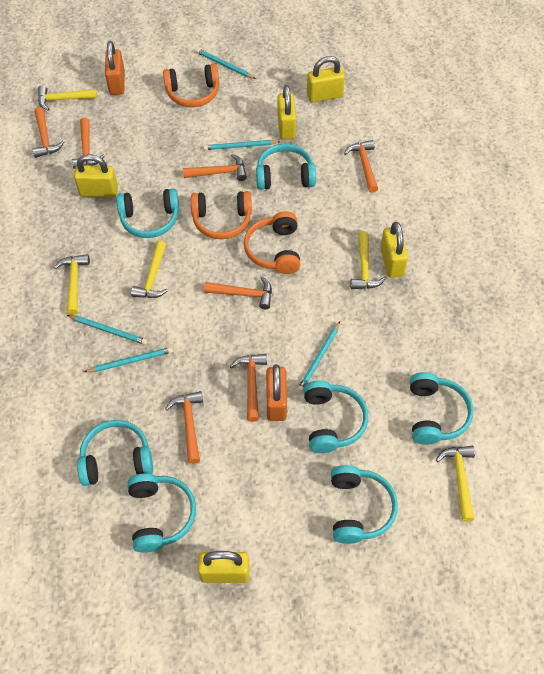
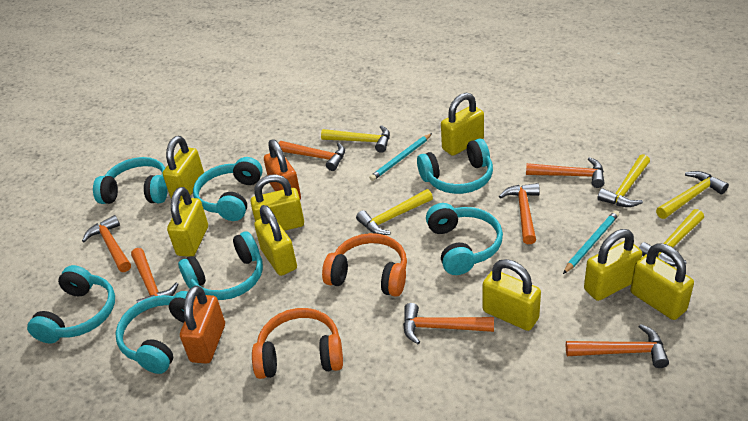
orange headphones: [163,64,219,107] [191,191,252,239] [244,211,300,274] = 3 -> [252,308,343,379] [322,233,407,297] = 2
turquoise pencil: [67,315,147,345] [84,347,173,372] [196,49,256,79] [203,140,281,150] [297,321,340,392] = 5 -> [369,133,432,181] [563,210,619,274] = 2
yellow padlock: [74,154,118,197] [198,551,250,583] [277,85,296,139] [307,56,345,102] [380,222,408,278] = 5 -> [163,136,204,201] [167,187,208,257] [251,174,304,231] [254,205,297,276] [441,93,484,156] [483,259,541,331] [584,229,642,301] [630,244,694,320] = 8

